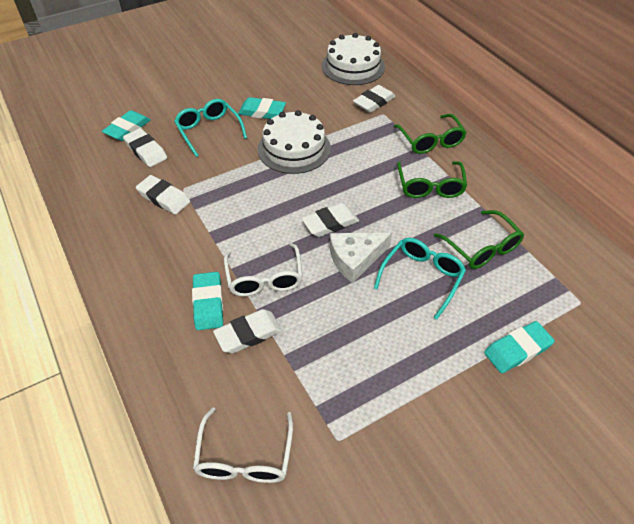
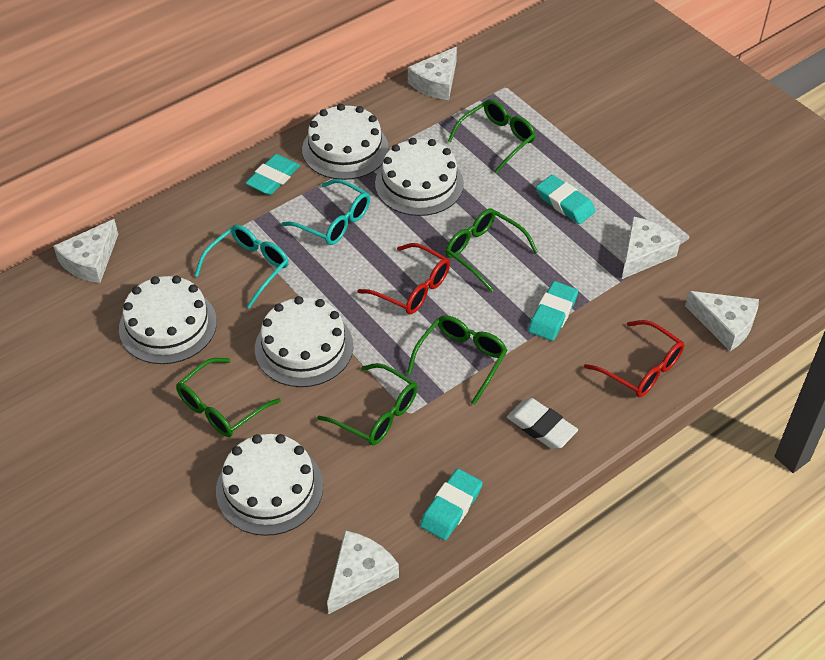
green glasses: [393,114,467,154] [397,161,467,198] [434,210,524,269] = 3 -> [176,358,281,437] [317,363,418,445] [407,315,508,405] [446,208,538,292] [448,99,536,174] = 5
red glasses: none = 0 -> [357,243,450,314] [584,320,684,397] = 2
white cake: [258,110,331,174] [322,33,385,85] = 2 -> [119,276,217,364] [216,434,323,536] [255,296,353,387] [302,104,389,180] [375,138,464,216] = 5
white cheese: [330,233,392,283] = 1 -> [53,219,118,283] [327,530,399,614] [408,47,457,100] [622,216,680,279] [685,291,759,351] = 5
white eraser: [123,128,167,167] [136,175,190,215] [213,309,282,353] [301,203,359,237] [353,85,396,113] = 5 -> [507,398,578,449] = 1
white glasses: [193,407,293,483] [224,243,303,296] = 2 -> none = 0

